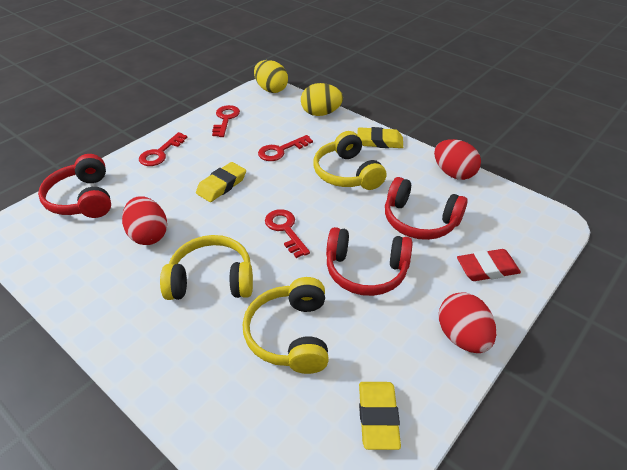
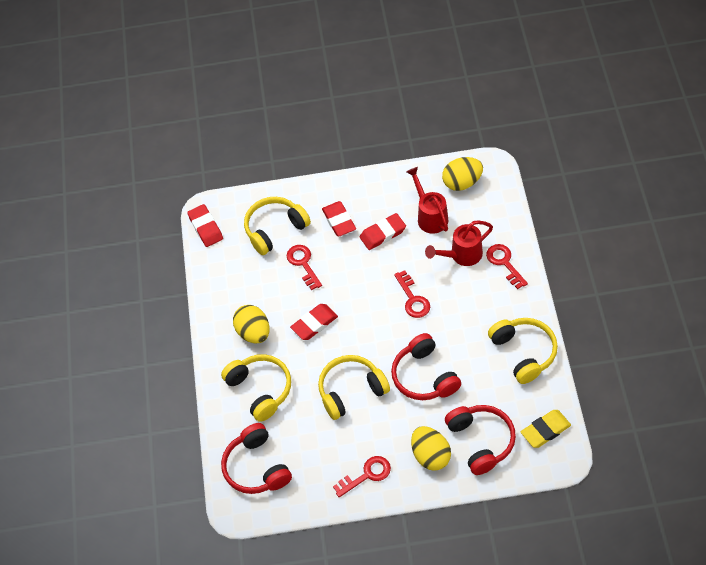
red egg: [122,196,167,245] [434,139,481,180] [439,292,496,353] = 3 -> none = 0
red eraser: [457,249,521,281] = 1 -> [187,204,223,247] [290,304,338,340] [322,201,356,236] [360,213,406,250] = 4
red watering can: none = 0 -> [406,167,448,234] [425,220,493,266] = 2
yellow egg: [254,60,288,93] [301,83,343,116] = 2 -> [233,305,269,343] [411,426,451,471] [442,157,483,191] = 3
yellow eraser: [196,162,246,202] [357,127,403,148] [359,382,401,450] = 3 -> [521,410,571,448] = 1
yellow headphones: [160,235,253,300] [243,277,329,374] [313,131,386,190] = 3 -> [221,354,291,422] [244,197,311,255] [318,355,390,420] [488,318,558,384] = 4

